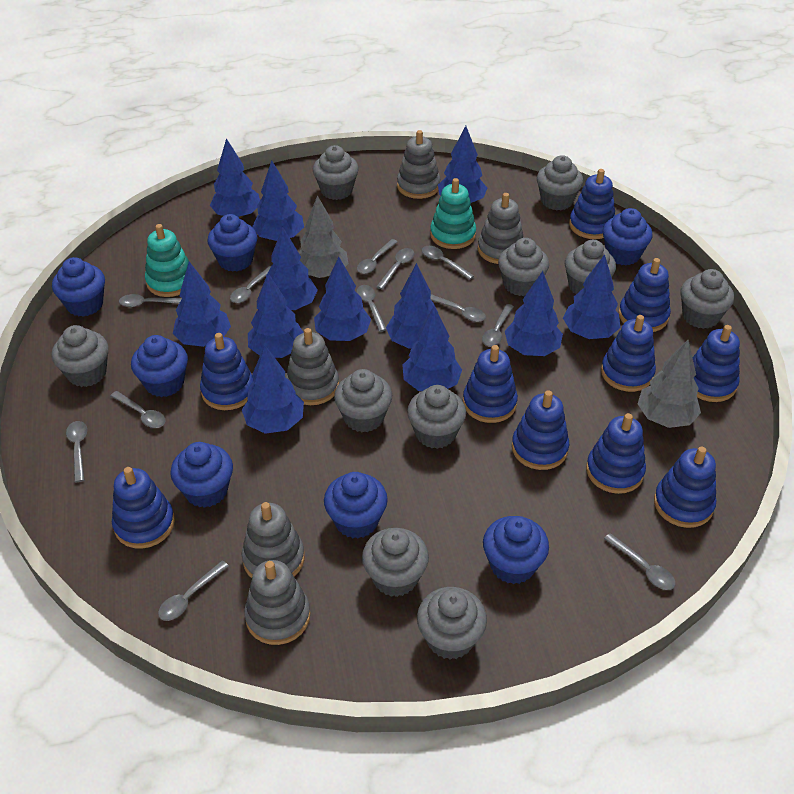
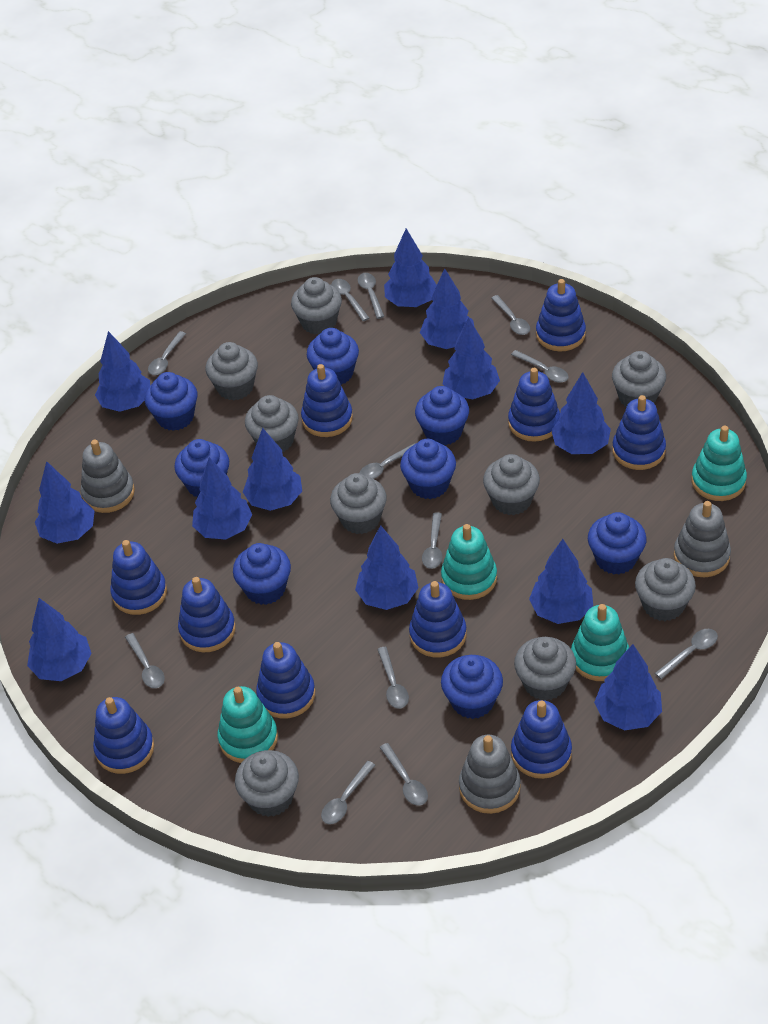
blue cupcake: [52,257,105,317] [131,335,188,397] [170,442,233,508] [207,214,257,272] [324,472,388,539] [483,516,549,584] [603,208,652,266] = 7 -> [145,372,197,431] [174,439,229,497] [233,543,291,605] [307,328,359,385] [400,439,456,499] [415,386,469,445] [441,655,503,719] [588,512,647,575] = 8
grey cupcake: [52,325,109,387] [313,145,359,200] [334,369,392,432] [362,528,429,597] [407,385,466,449] [417,587,487,660] [498,238,549,296] [537,155,583,210] [565,240,616,294] [680,269,734,329] = 10 -> [206,342,258,401] [235,750,299,817] [245,395,299,452] [291,277,342,335] [330,473,387,534] [483,454,540,515] [514,637,576,701] [612,351,666,407] [635,558,696,621] = 9
grey stacking toy: [242,502,305,578] [244,560,310,645] [286,328,339,405] [397,130,440,199] [478,193,523,264] = 5 -> [81,439,135,513] [459,735,521,814] [674,501,731,577] = 3
grey tree: [299,195,348,278] [638,340,701,428] = 2 -> none = 0
turquoise stacking toy: [145,224,189,297] [430,178,476,249] = 2 -> [218,686,278,763] [441,524,497,600] [571,604,629,681] [692,426,747,501] = 4

